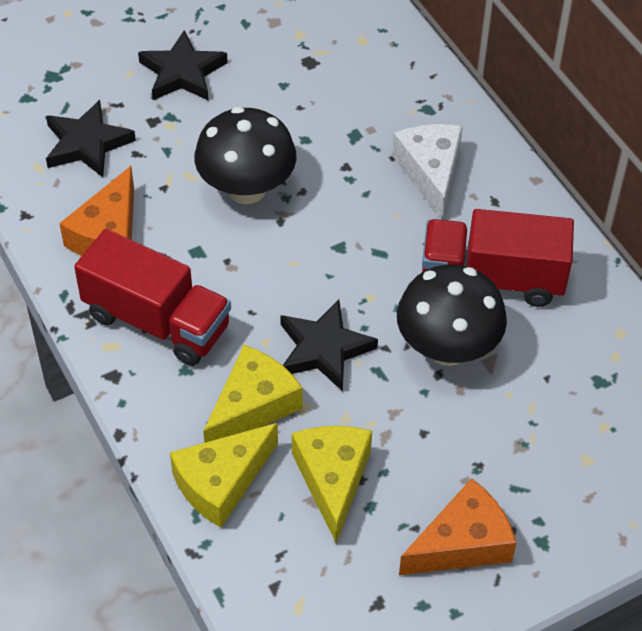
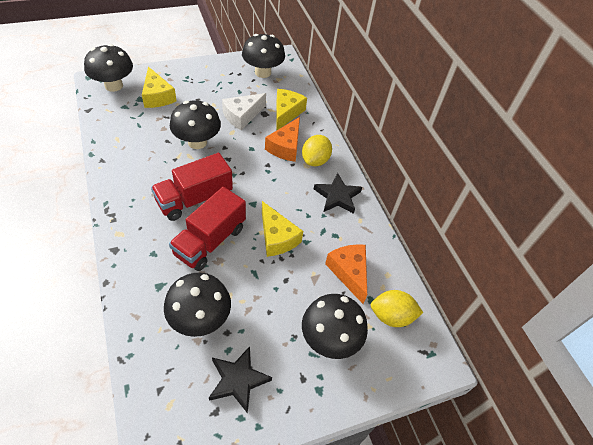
black mushroom: [194,107,296,204] [397,265,507,366] = 2 -> [84,44,133,92] [164,273,231,337] [170,100,221,149] [242,34,285,78] [302,294,368,359] = 5
black star: [46,100,136,177] [138,30,228,101] [280,299,378,391] = 3 -> [209,346,272,414] [314,173,362,214] = 2
yellow lemon: none = 0 -> [302,135,332,166] [371,290,423,327] = 2

